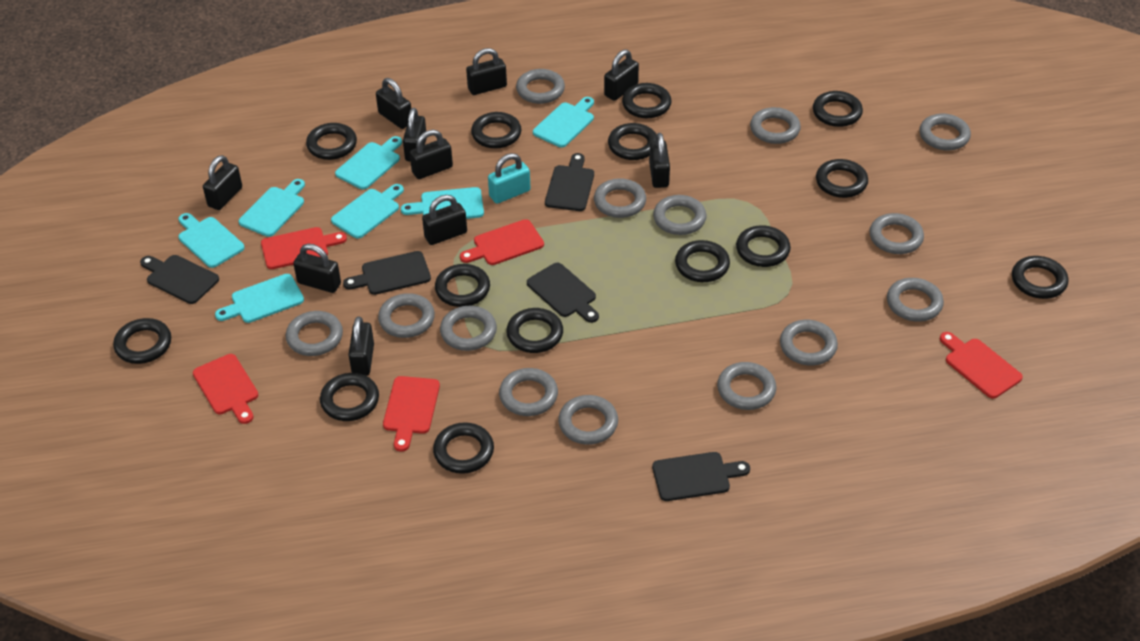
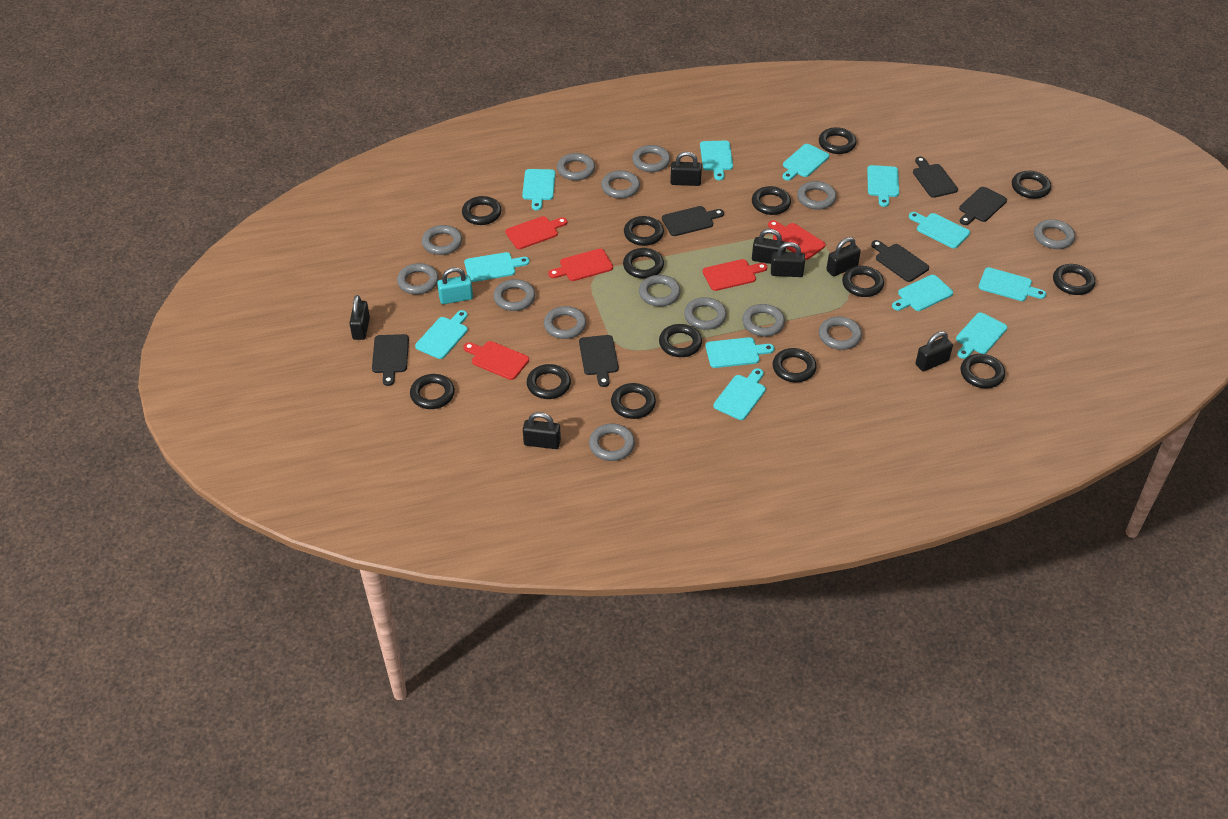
black cutting board: [140,255,219,304] [343,251,431,295] [527,263,599,323] [545,153,594,211] [652,452,750,501] = 5 -> [372,334,409,386] [579,335,619,387] [662,206,724,236] [871,240,929,282] [913,156,958,198] [959,187,1007,225] = 6
black padlock: [203,155,242,210] [293,244,341,293] [348,316,374,376] [376,78,411,129] [403,108,427,161] [410,130,453,179] [422,195,467,245] [466,48,507,95] [604,49,639,101] [649,133,670,188] = 10 -> [349,295,370,340] [523,412,561,449] [670,152,702,186] [752,229,786,264] [771,242,805,277] [827,237,861,276] [916,331,953,371] = 7
turquoise cutting board: [178,213,245,268] [215,274,304,323] [238,179,305,237] [331,184,404,239] [335,136,402,190] [401,187,484,219] [533,97,594,148] = 7 -> [415,310,468,359] [464,252,530,282] [522,169,555,210] [700,141,733,180] [705,337,774,368] [714,368,766,420] [782,144,829,181] [867,165,899,207] [892,275,953,311] [909,212,970,248] [956,312,1007,359] [979,267,1046,301] = 12

